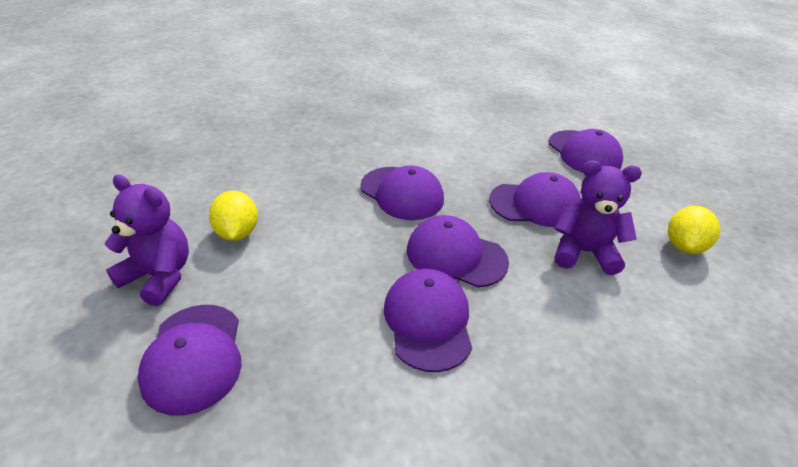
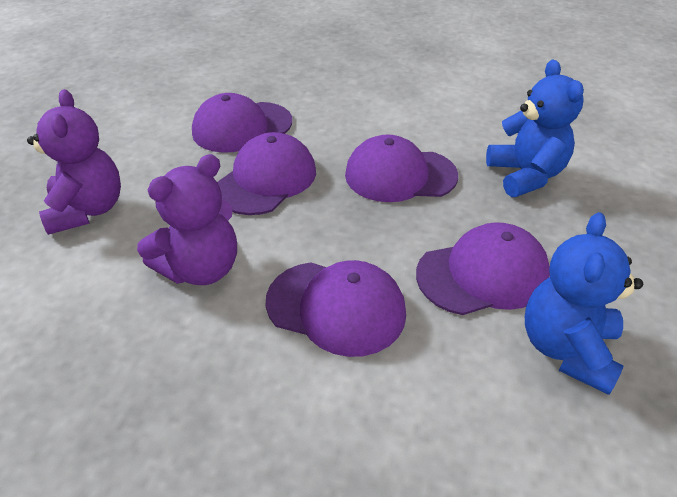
blue teddy bear: none = 0 -> [486,60,584,197] [525,212,643,395] = 2
purple cap: [138,305,242,416] [360,165,444,220] [384,269,472,372] [407,215,509,287] [489,172,581,227] [549,129,623,173] = 6 -> [192,93,292,153] [217,132,316,215] [266,260,406,357] [345,135,458,202] [416,222,550,315] = 5
yellow lemon: [209,191,258,241] [668,206,720,254] = 2 -> none = 0

